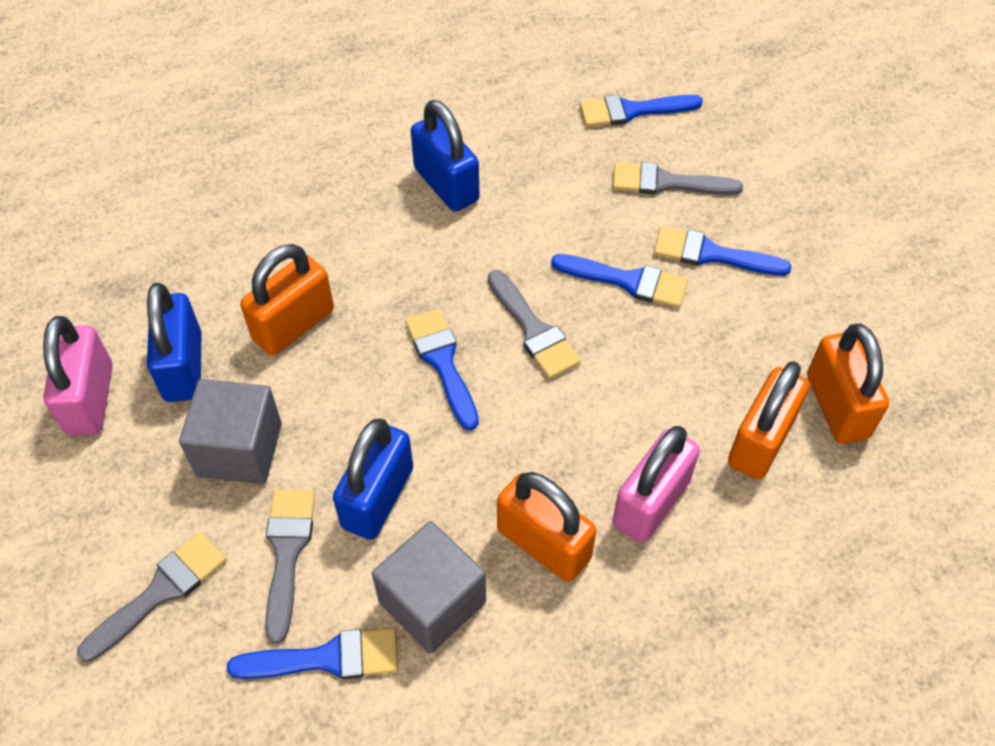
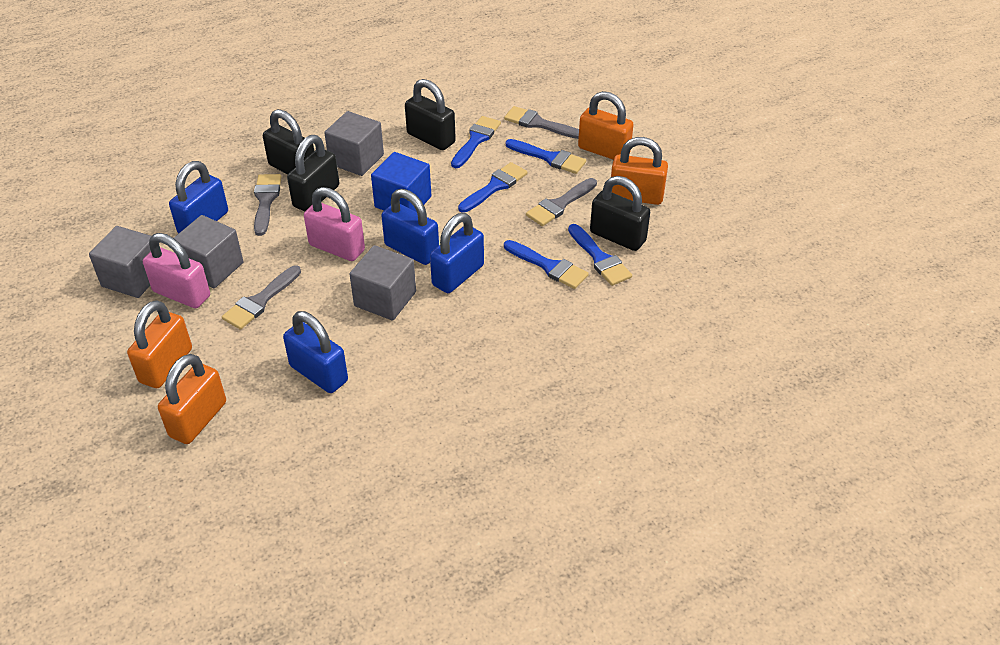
black padlock: none = 0 -> [263,109,314,174] [287,135,339,211] [405,79,456,150] [590,176,650,251] = 4
blue cube: none = 0 -> [371,152,431,212] = 1
blue padlock: [147,283,201,402] [333,419,413,540] [411,100,479,212] = 3 -> [169,161,228,233] [283,311,348,393] [381,189,439,265] [430,213,484,293] = 4
grey cube: [179,379,282,484] [372,521,486,654] = 2 -> [89,226,151,298] [174,215,243,288] [324,111,384,176] [349,245,416,320] = 4

